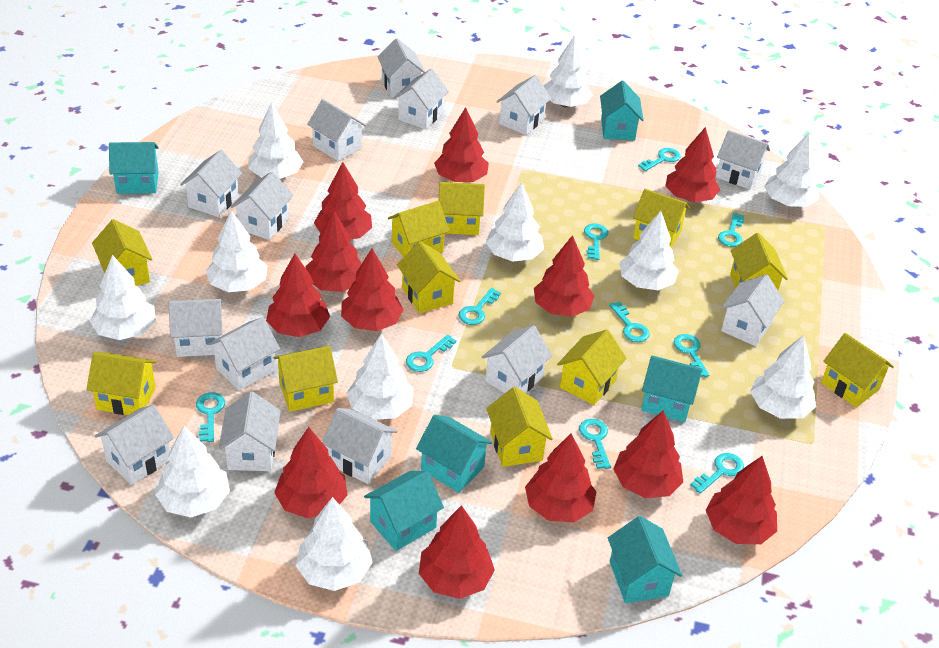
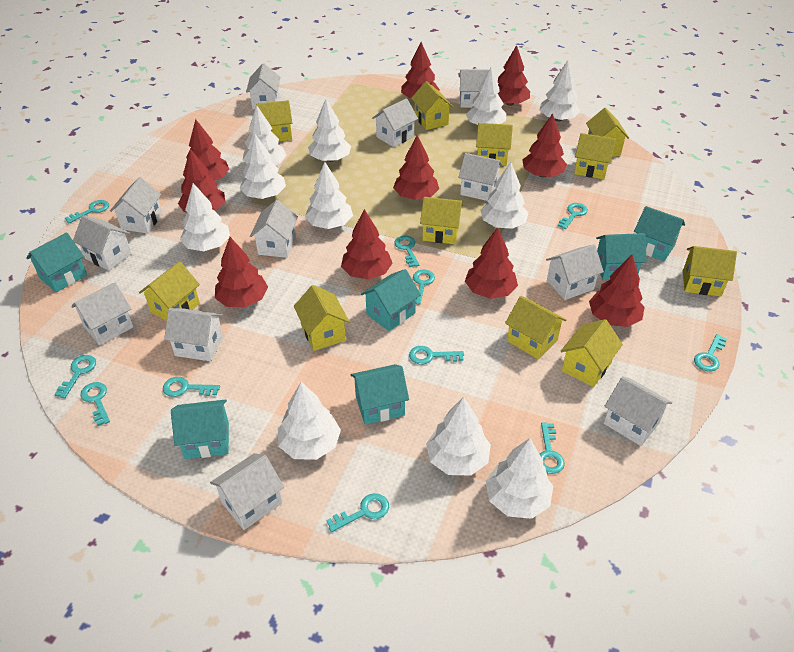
red tree: [266,254,330,337] [274,427,348,518] [306,211,362,292] [314,162,372,239] [341,249,404,331] [419,505,495,599] [434,107,489,182] [525,434,596,522] [534,235,594,317] [613,410,683,498] [665,127,720,202] [706,456,777,544] = 12 -> [178,149,225,213] [186,119,229,181] [215,237,268,307] [341,209,393,280] [393,135,439,200] [401,42,440,98] [465,227,518,299] [498,45,530,106] [522,113,567,177] [589,255,645,327] = 10
turquoise key: [196,392,225,442] [406,335,456,372] [459,288,501,325] [579,419,611,469] [584,224,608,260] [609,302,650,342] [638,148,681,171] [674,334,709,377] [690,453,744,494] [718,213,744,247] = 10 -> [54,355,96,398] [65,200,109,224] [80,382,110,426] [163,377,220,397] [326,493,389,532] [394,236,419,267] [409,346,464,365] [413,270,435,305] [540,422,565,474] [558,203,588,229] [694,334,727,372] = 11
white house: [95,404,174,485] [168,299,223,357] [180,150,242,217] [208,317,280,391] [219,391,281,471] [231,172,293,240] [307,99,367,161] [322,408,398,484] [377,38,425,97] [394,69,449,130] [481,325,553,393] [496,75,551,135] [716,130,770,189] [721,274,784,346] = 14 -> [71,282,134,345] [73,215,132,271] [110,177,162,234] [164,308,223,361] [210,453,284,530] [246,63,280,109] [250,200,298,258] [372,98,418,147] [458,153,503,201] [459,69,489,108] [546,244,604,300] [604,376,672,446] = 12

